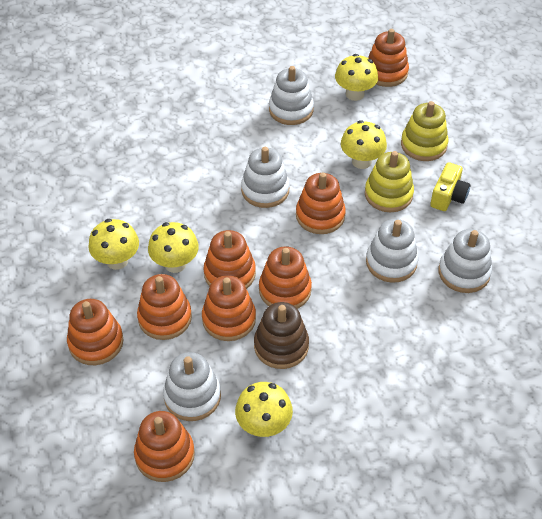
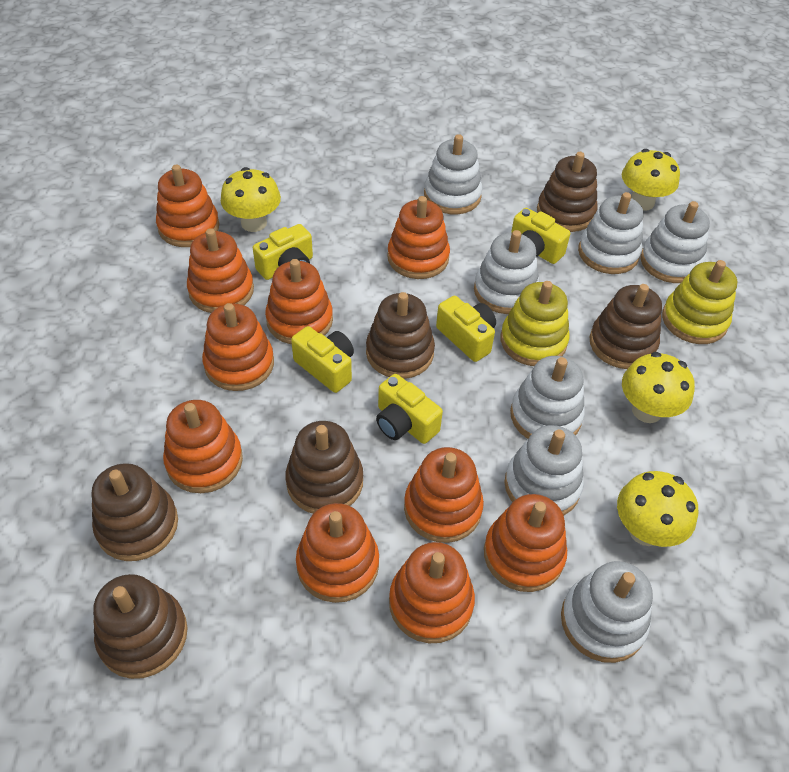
brown stacking toy: [254,302,309,369] = 1 -> [91,463,178,561] [93,574,188,679] [286,421,363,513] [366,292,435,379] [537,152,597,232] [590,284,662,369] = 6
orange stacking toy: [67,299,124,365] [134,411,195,482] [137,274,192,340] [202,275,256,341] [203,230,256,289] [259,246,312,309] [296,172,346,234] [368,29,409,87] = 8 -> [156,165,219,247] [163,400,243,493] [187,228,254,313] [202,303,274,391] [265,259,333,344] [296,503,379,603] [387,196,450,279] [389,542,475,643] [404,447,484,543] [484,494,567,592] = 10
white stacking toy: [163,352,221,421] [241,147,290,208] [269,66,314,125] [366,219,418,283] [438,229,492,293] = 5 -> [424,134,482,214] [474,230,539,314] [504,425,584,515] [510,356,585,439] [561,561,653,663] [578,192,643,274] [640,201,710,283] = 7
yellow camera: [430,162,470,211] = 1 -> [253,224,313,280] [291,326,354,393] [376,374,443,444] [436,296,496,362] [511,208,570,264] = 5
yellow mushroom: [89,219,139,270] [148,222,199,273] [235,382,293,437] [335,54,378,101] [341,120,387,169] = 5 -> [221,167,281,232] [617,471,698,547] [622,149,680,211] [622,352,695,423] = 4

